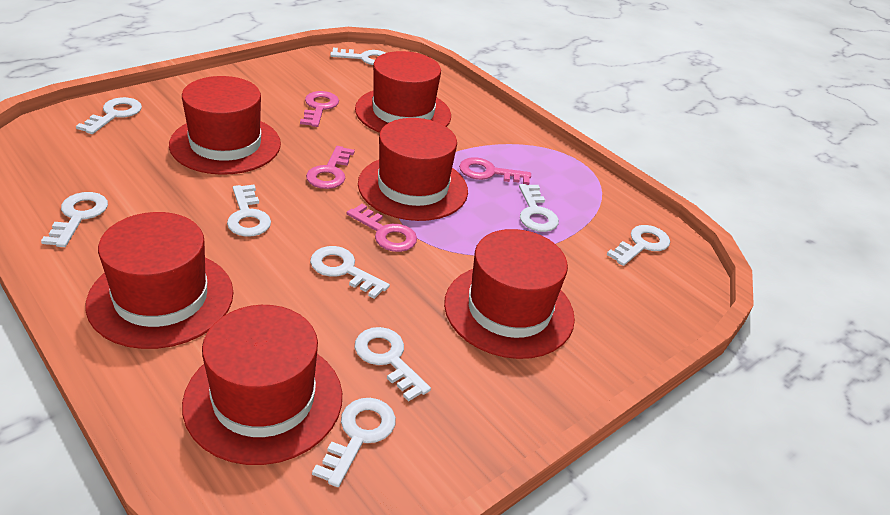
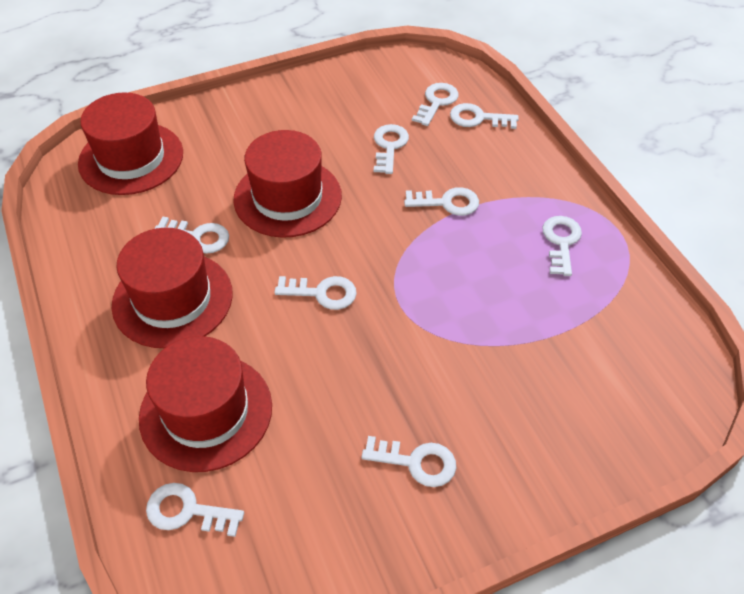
pink key: [300,91,339,127] [306,146,355,189] [347,204,417,252] [459,157,531,185] = 4 -> none = 0
red hat: [85,212,233,349] [169,76,281,175] [182,305,342,465] [355,51,451,133] [358,118,468,221] [444,229,575,359] = 6 -> [78,92,183,195] [112,228,233,348] [139,336,272,472] [233,130,342,238] = 4

